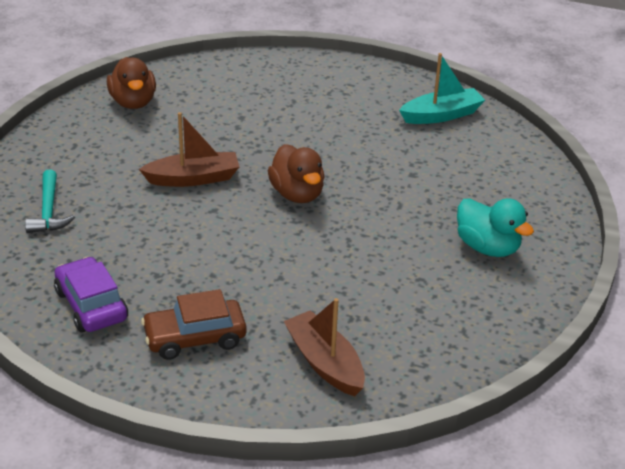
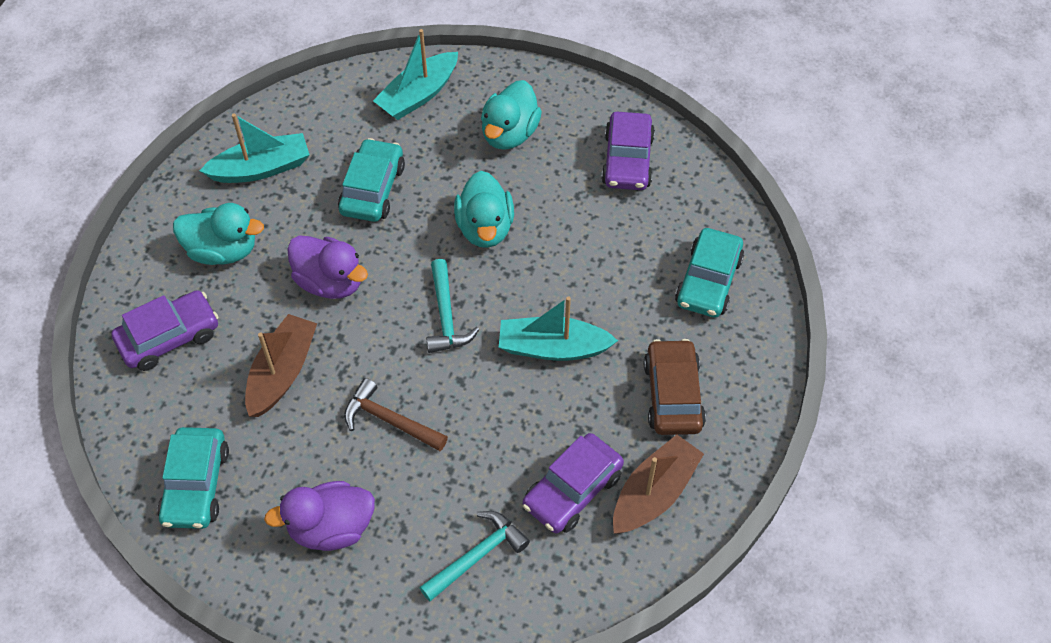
brown duck: [107,57,156,109] [268,144,325,203] = 2 -> none = 0
brown hammer: none = 0 -> [344,378,448,451] = 1
purple car: [54,257,128,333] = 1 -> [111,290,218,371] [523,433,624,534] [601,112,655,190] = 3
purple duck: none = 0 -> [264,481,375,551] [287,235,368,299] = 2
turquoise boat: [399,53,485,124] = 1 -> [200,113,310,183] [373,29,458,120] [499,296,618,361] = 3
turquoise car: none = 0 -> [157,427,229,529] [338,138,405,222] [675,228,744,318] = 3
turquoise duck: [457,198,534,257] = 1 -> [173,203,264,265] [454,171,514,248] [481,80,542,150] = 3
turquoise hammer: [25,170,75,233] = 1 -> [419,511,530,601] [426,259,479,353] = 2

